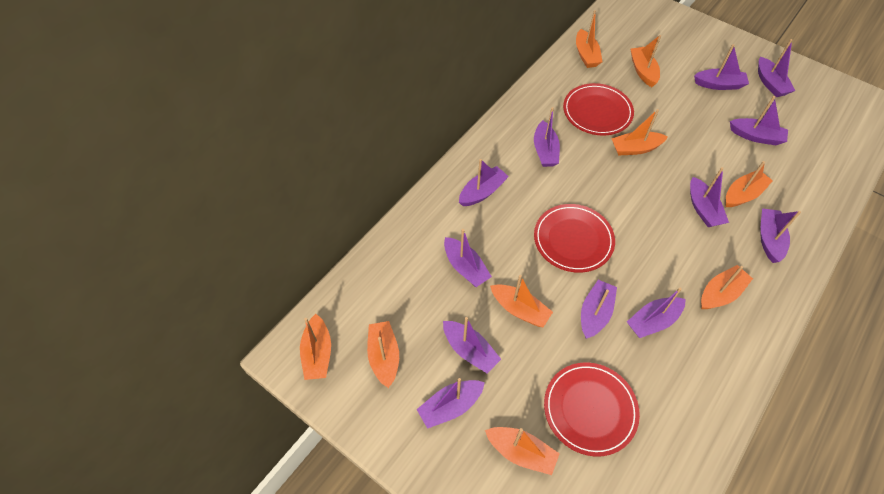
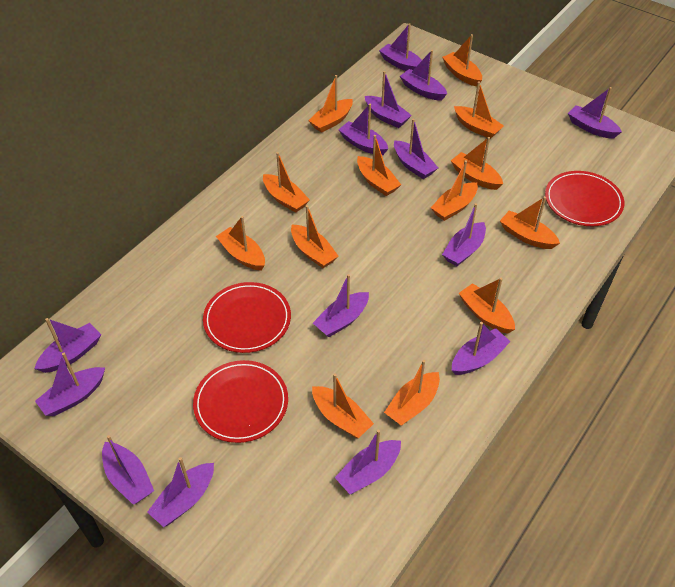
orange boat: [300,314,331,380] [367,321,399,388] [485,427,560,475] [490,275,553,327] [576,10,602,68] [611,109,668,155] [630,35,661,87] [701,265,753,309] [725,161,773,207] = 9 -> [216,216,265,271] [263,152,310,213] [291,205,339,268] [308,75,353,133] [312,373,374,438] [357,135,401,196] [384,360,440,426] [431,160,478,221] [442,34,482,86] [451,137,503,190] [454,81,504,139] [459,278,515,334] [500,196,560,249] = 13
purple boat: [416,378,485,429] [443,317,501,374] [444,229,492,287] [459,159,509,206] [534,107,560,167] [581,280,617,339] [627,288,686,338] [690,167,729,227] [694,44,749,90] [730,96,788,145] [758,39,796,97] [761,208,801,263] = 12 -> [34,318,101,373] [35,353,105,416] [102,435,154,505] [147,457,214,527] [313,274,369,337] [335,430,401,494] [338,104,388,155] [365,71,412,128] [379,23,422,71] [394,119,438,179] [400,50,447,101] [442,203,486,266] [452,322,511,375] [568,87,622,139] = 14

